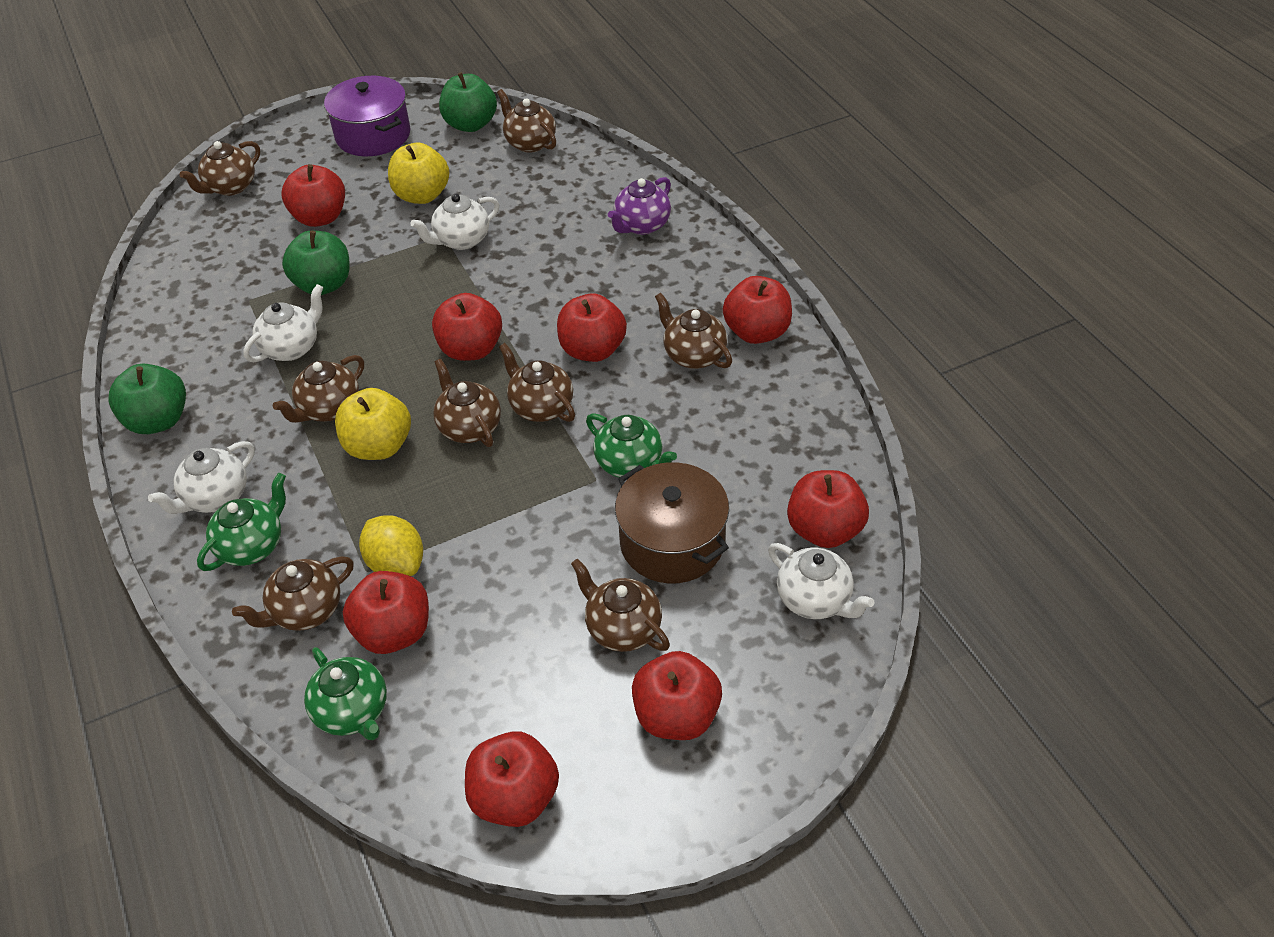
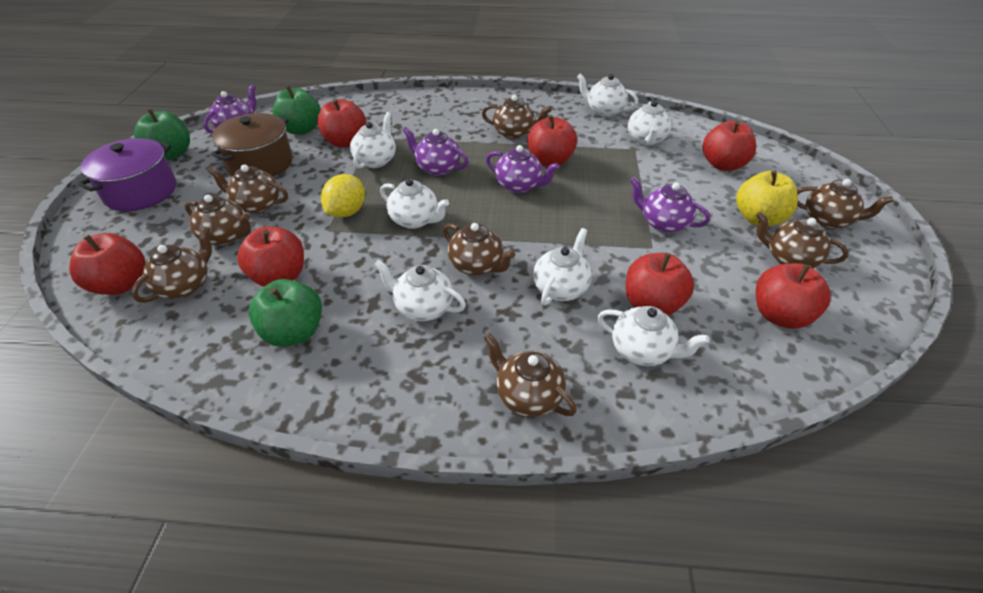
green teapot: [197,473,286,571] [304,647,387,740] [586,413,677,478] = 3 -> none = 0
purple teapot: [608,177,671,235] = 1 -> [203,84,256,134] [402,126,469,176] [486,145,559,193] [630,177,710,233] = 4
red apple: [282,164,345,227] [343,571,429,654] [432,293,502,361] [465,731,559,827] [557,293,627,362] [632,651,722,740] [723,276,792,344] [787,470,869,548] = 8 -> [69,233,145,295] [237,227,304,287] [317,99,366,147] [527,115,577,166] [626,253,694,316] [703,120,756,171] [756,263,831,329] = 7
white teapot: [148,441,255,514] [243,284,323,362] [410,194,500,250] [768,543,875,619] = 4 -> [350,112,396,169] [374,259,466,321] [380,178,449,229] [533,228,592,306] [577,74,638,117] [597,306,709,366] [628,101,672,145] = 7
yellow apple: [335,388,411,460] [388,143,449,204] = 2 -> [736,171,798,226] = 1

